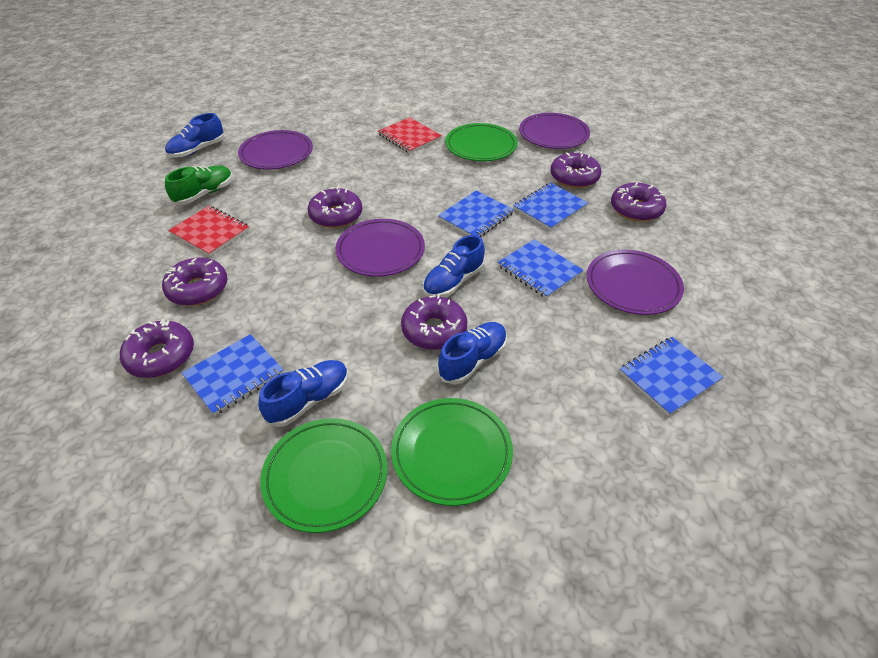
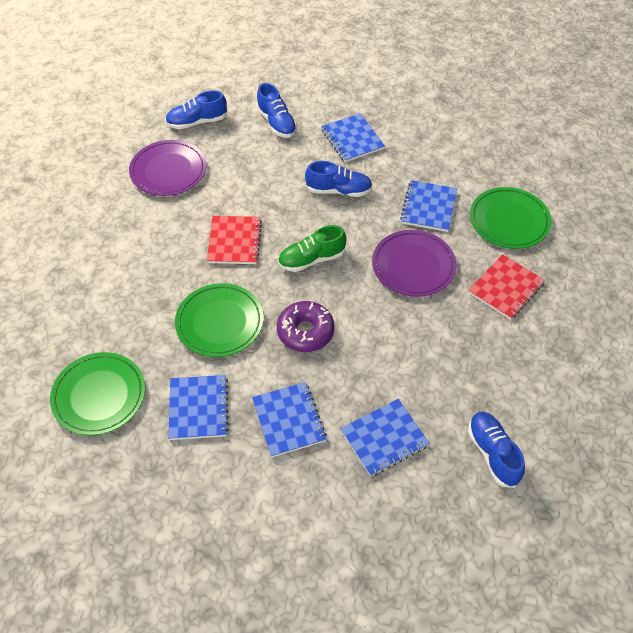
purple donut: [120,319,194,378] [162,258,228,306] [308,186,362,228] [401,294,467,350] [550,151,602,188] [611,182,666,222] = 6 -> [277,301,335,352] = 1
purple plate: [238,130,313,170] [336,219,425,277] [519,113,590,149] [587,250,684,315] = 4 -> [129,140,206,196] [372,230,457,297] = 2

